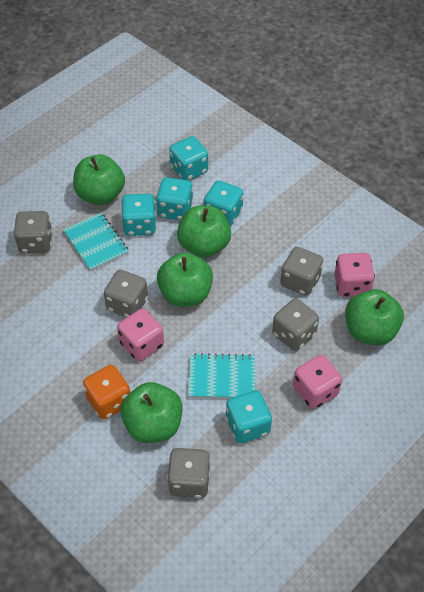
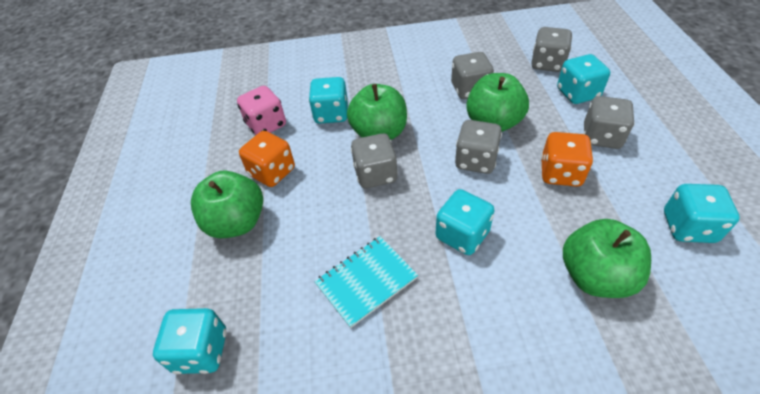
green apple: [73,154,125,205] [120,382,182,443] [157,252,213,307] [177,205,231,258] [345,289,404,345] = 5 -> [191,171,263,238] [347,84,407,140] [466,73,529,132] [563,219,651,298] = 4
orange dice: [83,365,130,419] = 1 -> [239,131,295,187] [541,132,593,187] = 2
pink dice: [117,308,164,361] [293,355,342,409] [334,253,375,297] = 3 -> [237,86,286,135] = 1
turquoise notebook: [63,213,129,271] [188,353,255,399] = 2 -> [314,236,418,328] = 1

